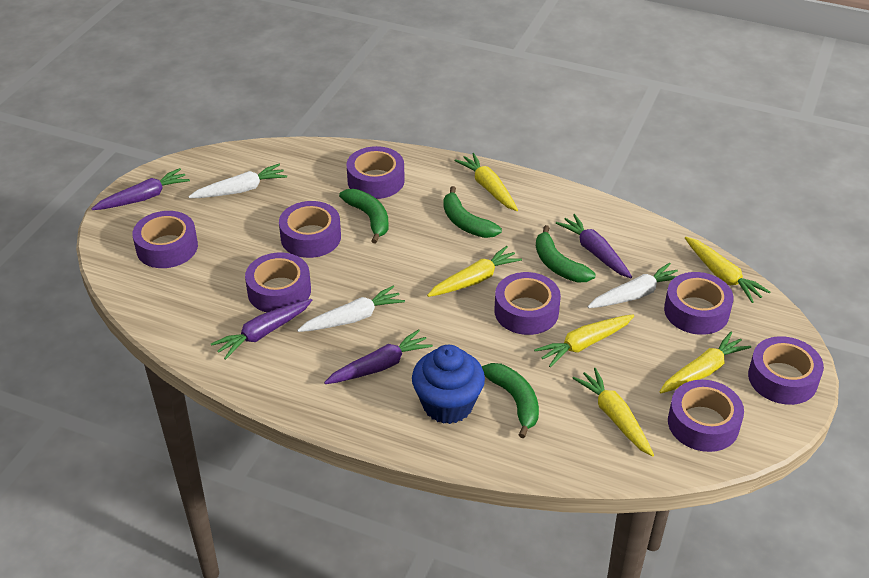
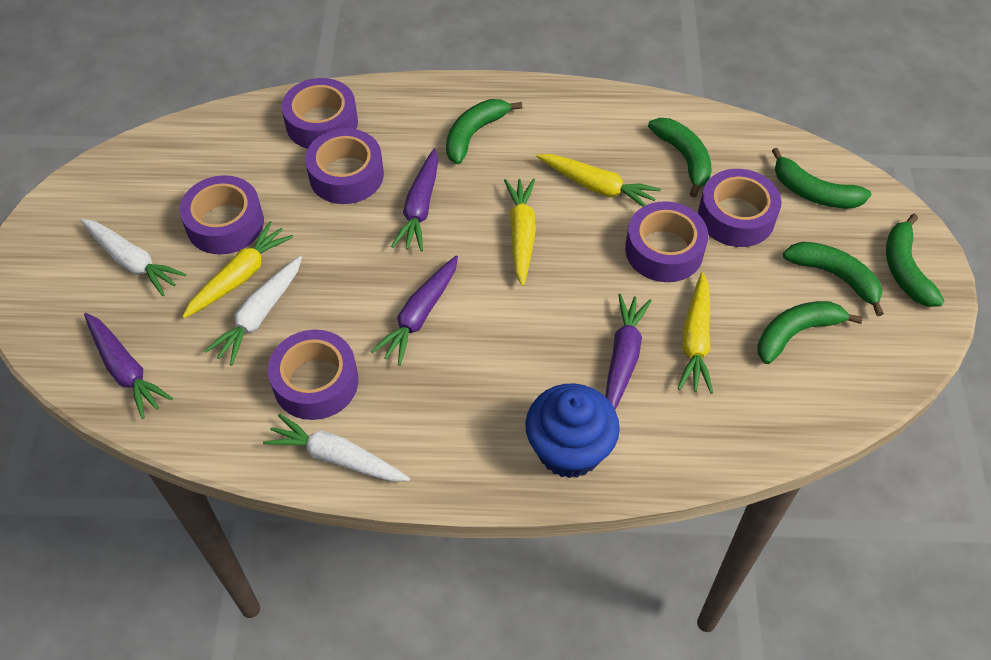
green banana: [339,189,389,244] [443,186,502,238] [481,363,539,438] [536,225,596,283] = 4 -> [446,99,522,164] [648,118,711,198] [758,301,863,364] [772,148,871,208] [783,242,884,316] [886,214,945,307] = 6
purple tape: [132,211,198,268] [245,252,311,312] [279,201,341,258] [346,146,405,199] [494,272,561,335] [664,272,733,335] [668,380,744,452] [748,336,824,405] = 8 -> [179,175,264,255] [268,330,358,420] [282,78,358,149] [305,128,384,204] [625,201,708,282] [698,169,782,247] = 6
yellow carrot: [427,246,522,297] [455,153,518,211] [534,314,634,367] [572,368,654,457] [659,332,751,393] [685,237,770,303] = 6 -> [182,221,293,318] [504,178,536,286] [536,154,661,207] [677,272,713,394] = 4

